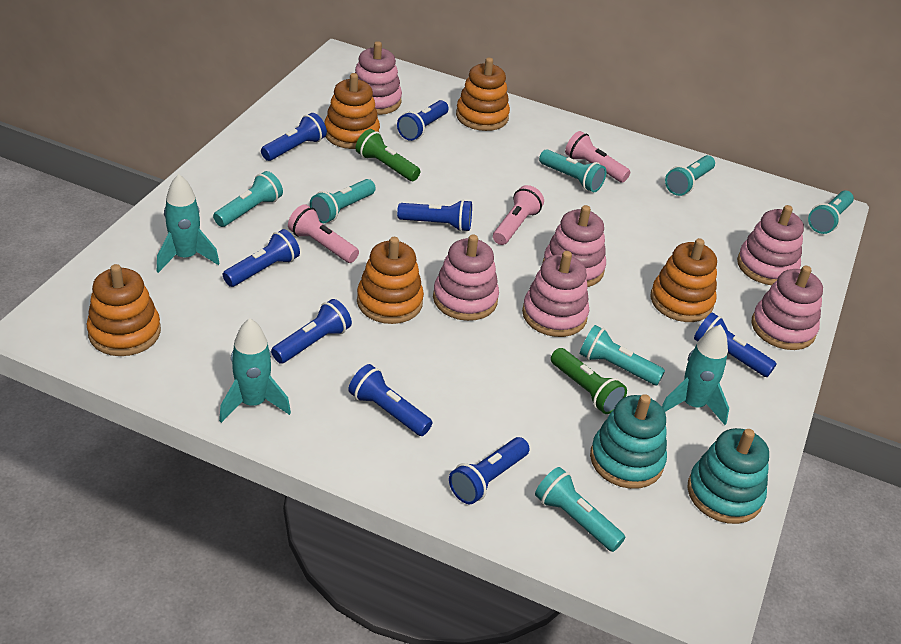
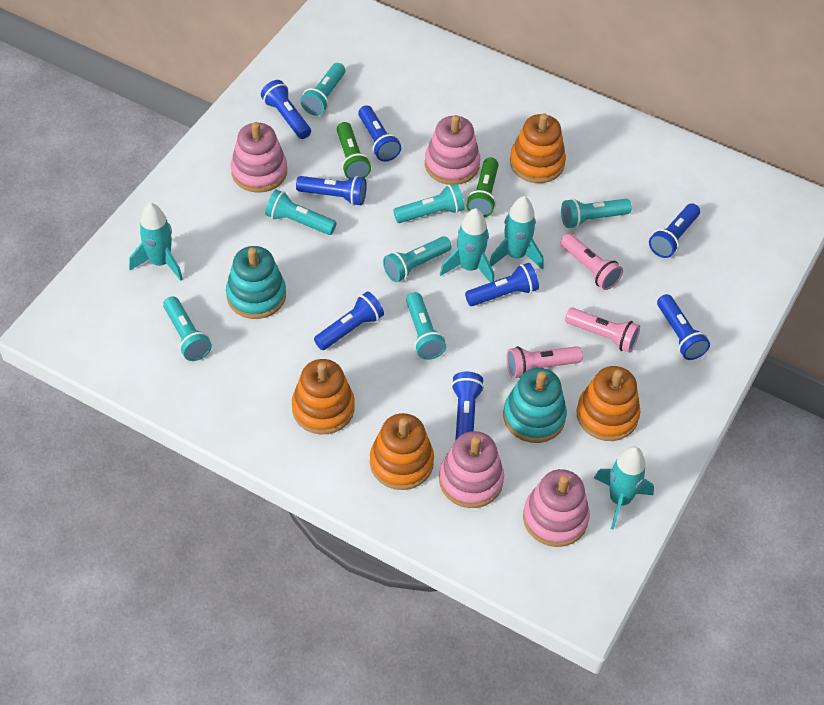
orange stacking toy: [86,264,161,356] [324,73,380,149] [357,237,424,324] [456,58,510,131] [651,238,717,322] = 5 -> [292,359,355,434] [370,413,434,490] [510,114,566,183] [577,366,640,441] = 4
pink stacking toy: [355,41,402,115] [433,234,499,321] [522,251,589,337] [543,205,606,287] [737,205,804,285] [751,266,823,350] = 6 -> [231,122,287,193] [425,115,480,185] [439,431,504,508] [523,469,590,547] = 4
turquoise rocket: [157,174,220,273] [219,318,291,423] [662,324,729,425] = 3 -> [129,203,183,281] [440,208,494,283] [489,196,544,269] [594,446,654,530] = 4

